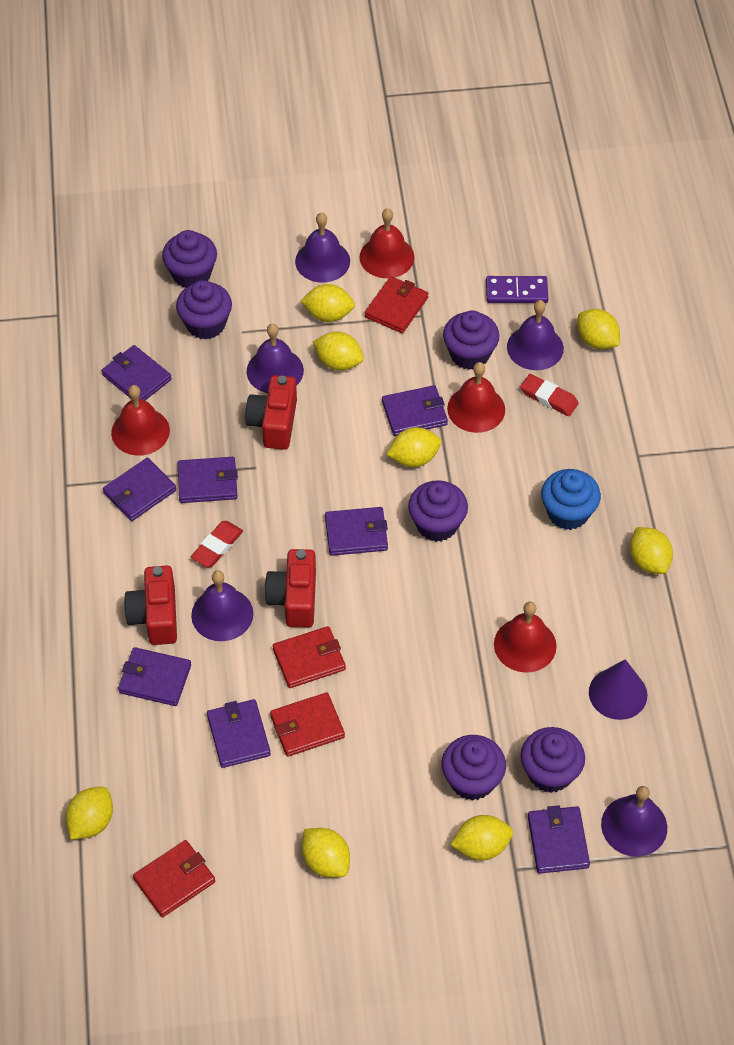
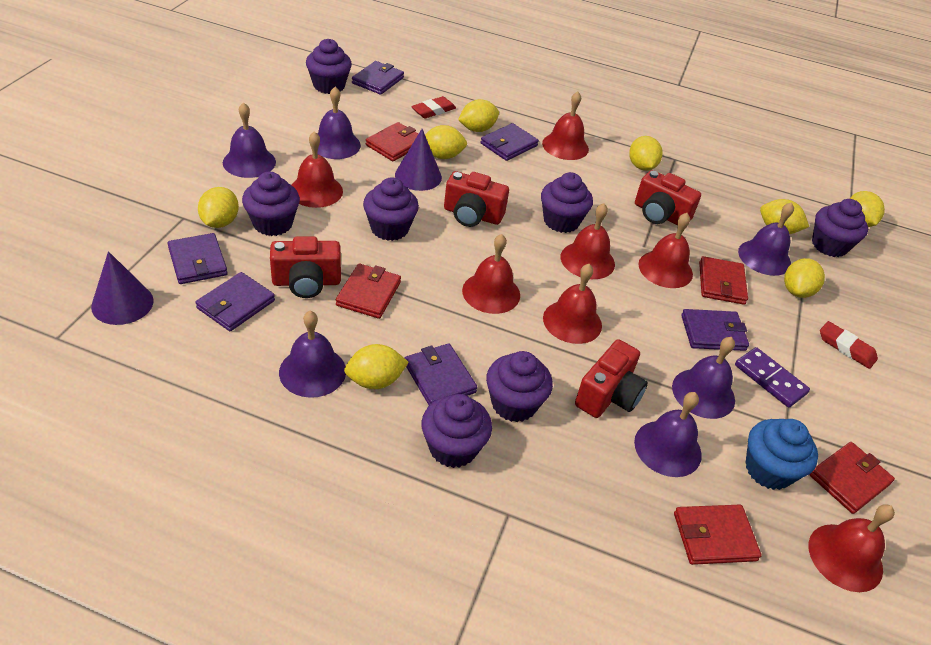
purple bell: [191,570,253,641] [247,323,304,393] [295,212,350,283] [507,300,564,370] [601,786,667,857] = 5 -> [223,102,276,178] [279,311,346,398] [318,87,361,159] [634,392,702,477] [672,337,735,419] [738,202,794,276] = 6
purple cone: [589,659,647,720] = 1 -> [91,251,154,325] [395,129,442,191] = 2
purple cupcake: [162,230,217,288] [176,280,232,340] [408,480,468,542] [442,735,506,801] [443,310,499,370] [521,727,585,793] = 6 -> [242,172,300,236] [306,39,352,94] [363,178,419,241] [421,394,492,468] [486,351,553,422] [541,172,593,233] [812,199,868,257] = 7
purple wallet: [101,345,172,400] [103,458,176,521] [118,647,191,706] [177,457,238,503] [207,699,271,768] [325,507,388,556] [382,385,448,436] [528,805,590,874] = 8 -> [167,233,228,284] [195,272,275,331] [352,61,404,95] [405,343,477,405] [481,123,539,161] [681,309,749,351] = 6
red bell: [111,385,170,456] [360,208,414,278] [447,362,505,433] [494,602,557,673] = 4 -> [292,131,343,208] [462,234,520,314] [542,91,589,160] [543,264,602,344] [561,203,615,279] [638,213,693,288] [809,504,895,592] = 7
red camera: [124,566,177,645] [245,375,297,450] [264,549,316,627] = 3 -> [270,236,341,298] [444,171,509,227] [575,339,648,418] [635,170,701,225] = 4
red wallet: [133,840,215,917] [270,692,345,757] [273,626,346,688] [365,276,428,333] = 4 -> [336,264,401,319] [366,122,418,161] [674,505,762,565] [699,256,748,305] [809,442,895,514] = 5

